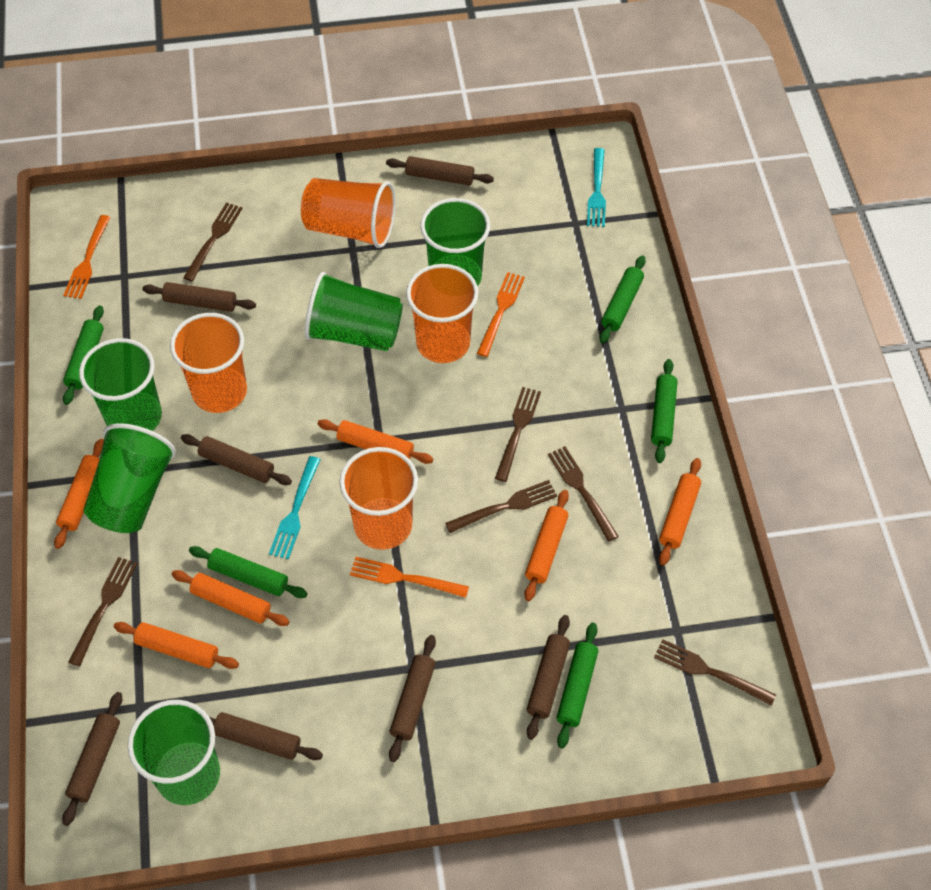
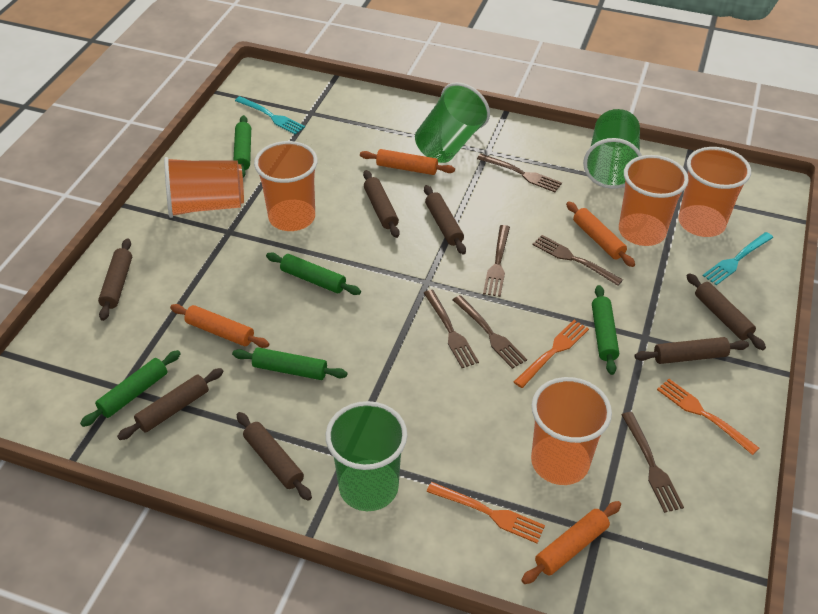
green cup: [79,338,162,431] [83,423,176,533] [127,700,220,805] [305,272,403,351] [420,198,490,286] = 5 -> [326,401,407,511] [415,82,490,163] [583,109,642,189] = 3
orange cup: [170,313,247,413] [301,178,396,248] [339,447,418,550] [406,264,479,363] = 4 -> [164,157,244,218] [254,141,318,231] [531,377,612,485] [619,155,689,246] [678,147,751,237] = 5
orange rolling pin: [54,439,104,549] [114,622,239,669] [172,570,290,626] [318,419,433,464] [524,490,569,601] [659,458,701,565] = 6 -> [170,304,269,348] [360,149,455,175] [522,501,621,584] [566,202,635,267] = 4

